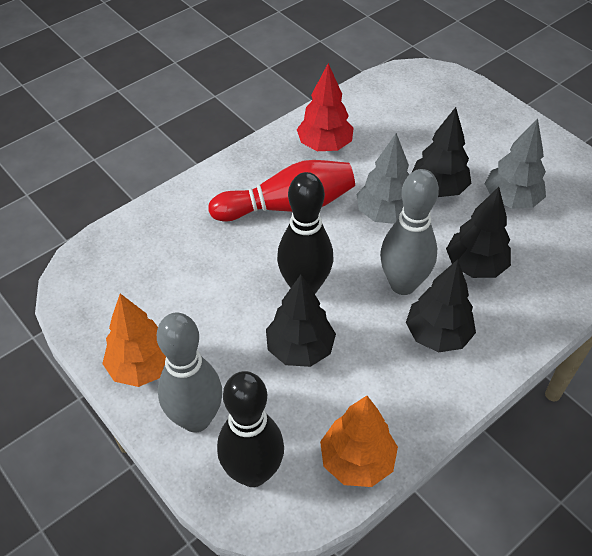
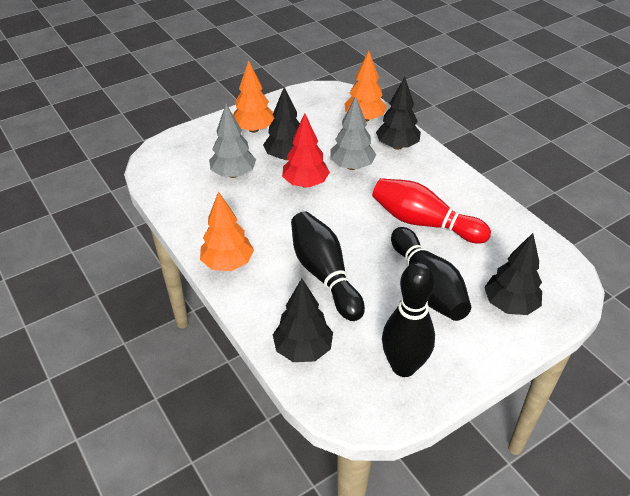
black bowling pin: [217,371,284,487] [277,172,333,294] = 2 -> [291,211,365,321] [382,262,435,377] [391,227,471,321] = 3
grey bowling pin: [157,312,223,433] [380,169,439,295] = 2 -> none = 0
orange tree: [102,294,166,387] [320,396,398,487] = 2 -> [200,191,254,271] [233,60,274,133] [344,51,387,122] = 3

